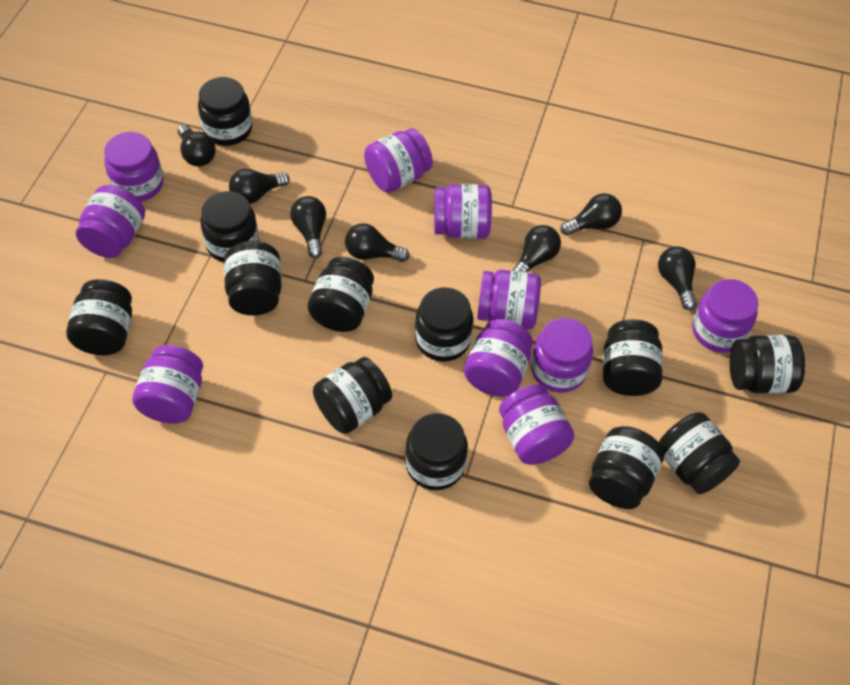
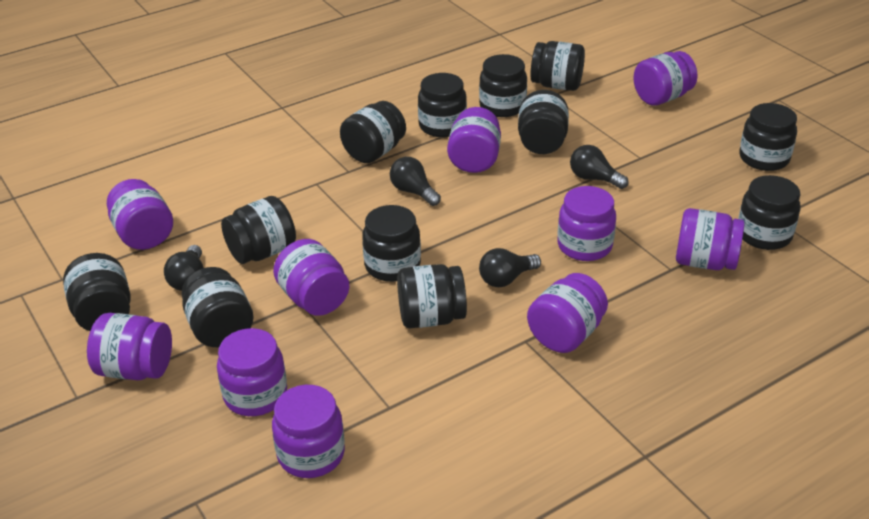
black light bulb: [178,124,216,167] [229,169,290,204] [290,196,326,258] [345,223,409,262] [512,225,561,272] [561,193,622,236] [658,246,697,310] = 7 -> [164,245,204,291] [390,157,441,206] [479,248,541,287] [570,145,629,189] = 4

